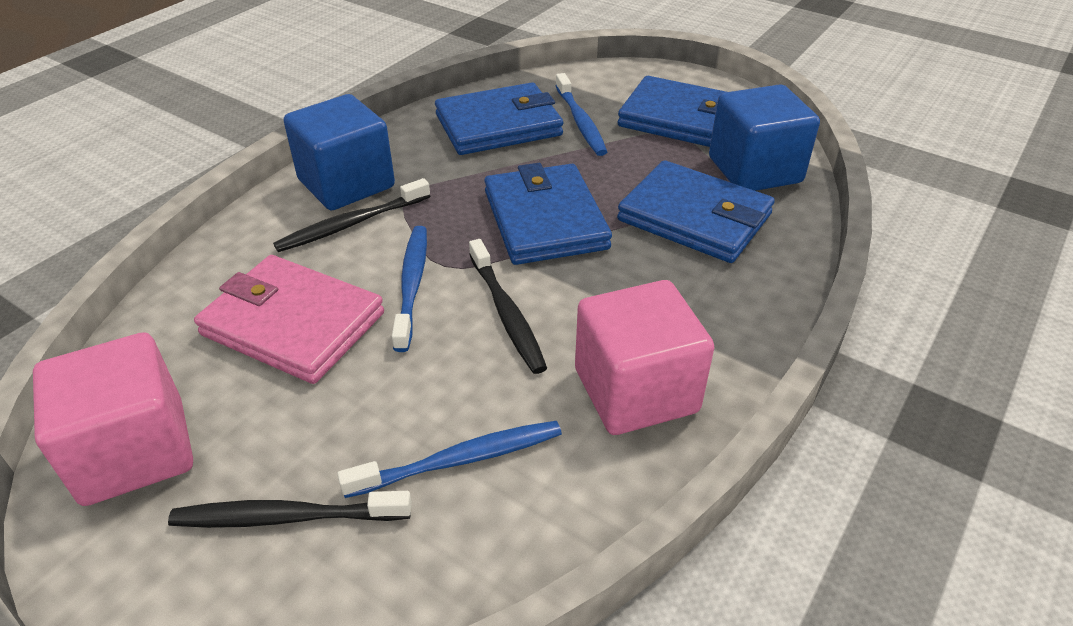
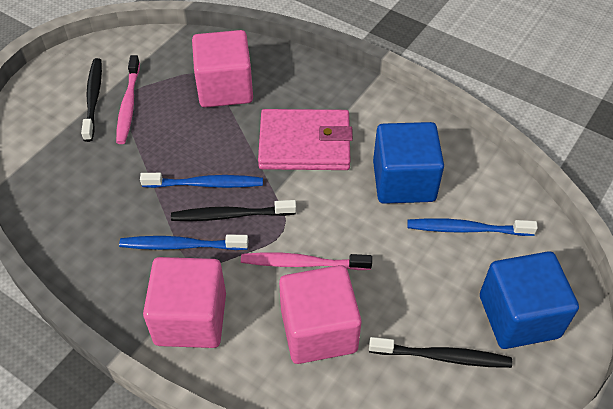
blue wallet: [435,82,563,155] [484,163,612,265] [617,160,775,263] [618,76,726,147] = 4 -> none = 0
pink cube: [33,332,193,506] [575,280,714,435] = 2 -> [143,257,226,348] [192,30,253,107] [279,265,362,364] = 3
pink toothbrush: none = 0 -> [116,55,140,144] [241,253,372,270] = 2

